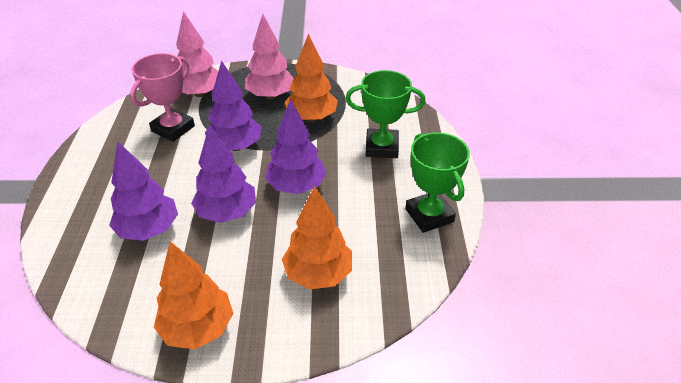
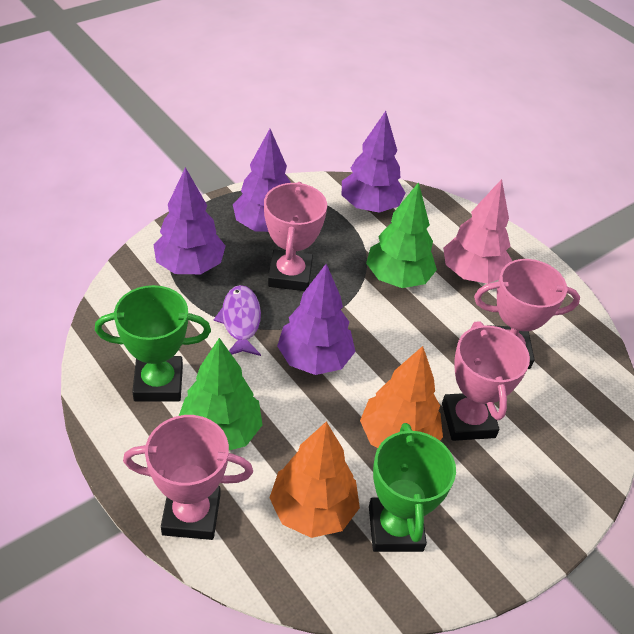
green tree: none = 0 -> [179,338,263,450] [366,182,437,288] = 2
orange tree: [154,241,233,349] [282,186,352,290] [285,34,338,122] = 3 -> [269,421,360,538] [360,346,443,448] = 2
pink tree: [176,11,218,97] [245,14,294,100] = 2 -> [443,179,512,284] = 1
pink trophy: [130,53,195,142] = 1 -> [123,415,253,540] [264,182,327,291] [442,321,530,441] [474,259,580,369] = 4
purple fish: none = 0 -> [214,285,261,356] = 1

